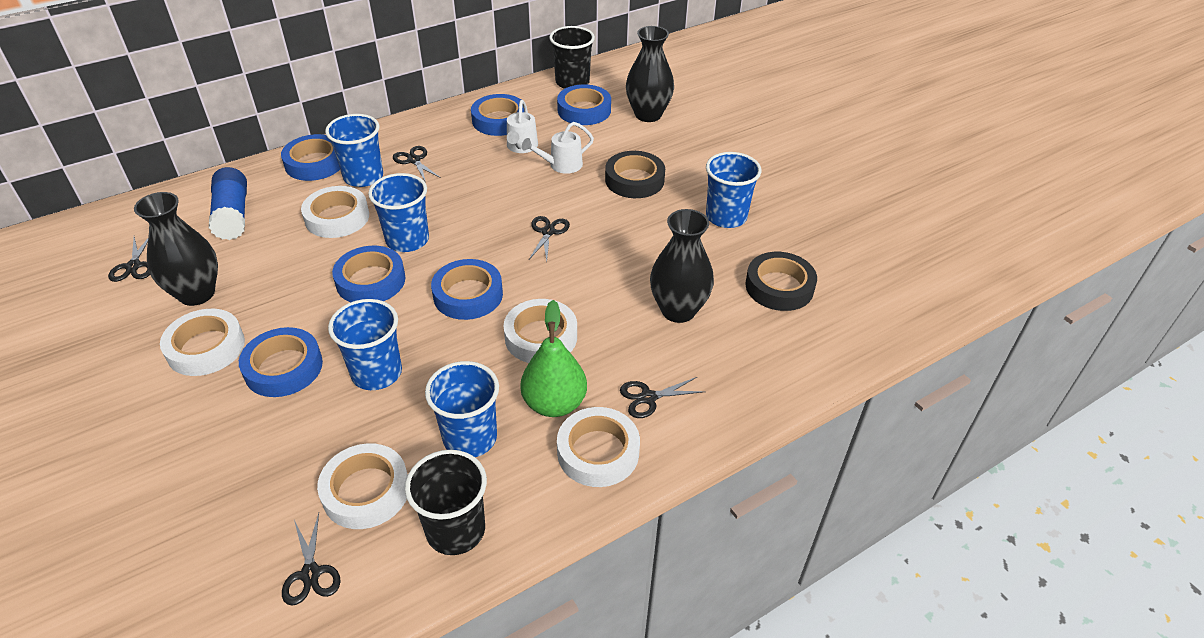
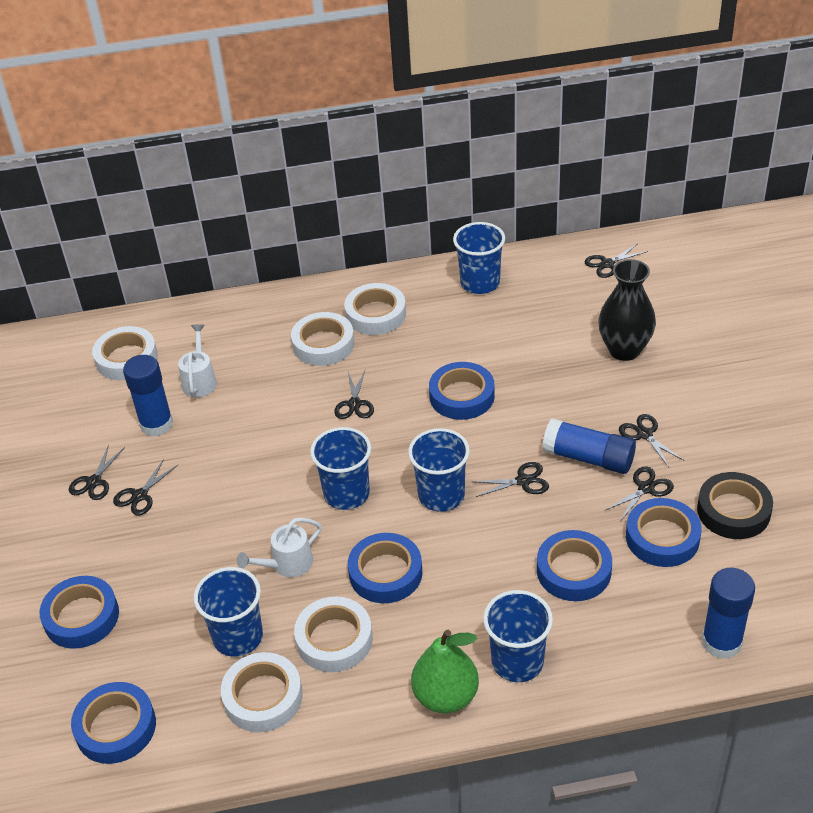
black cup: [405,450,487,555] [549,26,595,89] = 2 -> none = 0
black scissors: [108,237,150,282] [282,513,341,606] [393,146,441,183] [529,216,570,261] [620,377,706,418] = 5 -> [69,444,125,500] [113,459,178,515] [334,370,374,419] [472,462,549,497] [584,244,648,278] [606,466,674,521] [619,414,683,467] = 7
black tape: [605,151,665,198] [745,252,817,311] = 2 -> [697,472,773,539] = 1
black vase: [134,192,218,306] [626,26,674,122] [650,209,714,323] = 3 -> [598,259,656,361] = 1
blue glue stick: [209,167,247,240] = 1 -> [123,355,173,437] [542,418,636,474] [702,568,755,659] = 3

